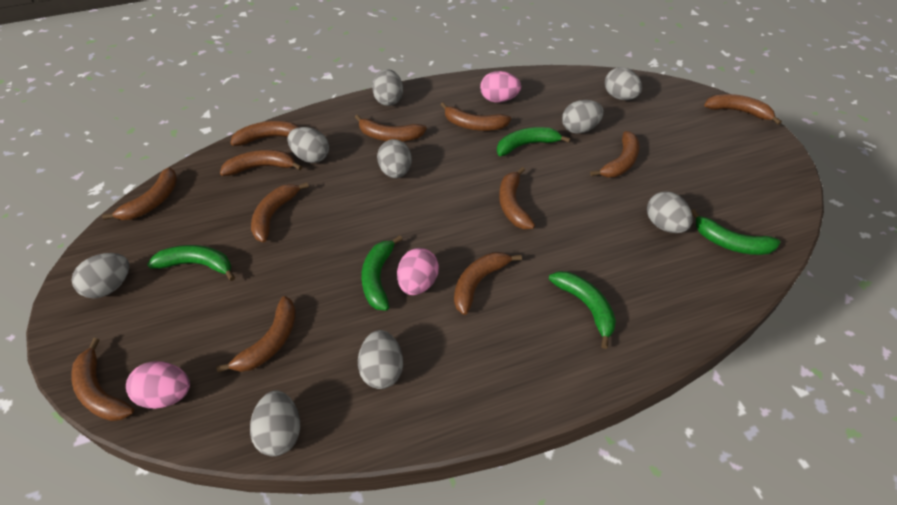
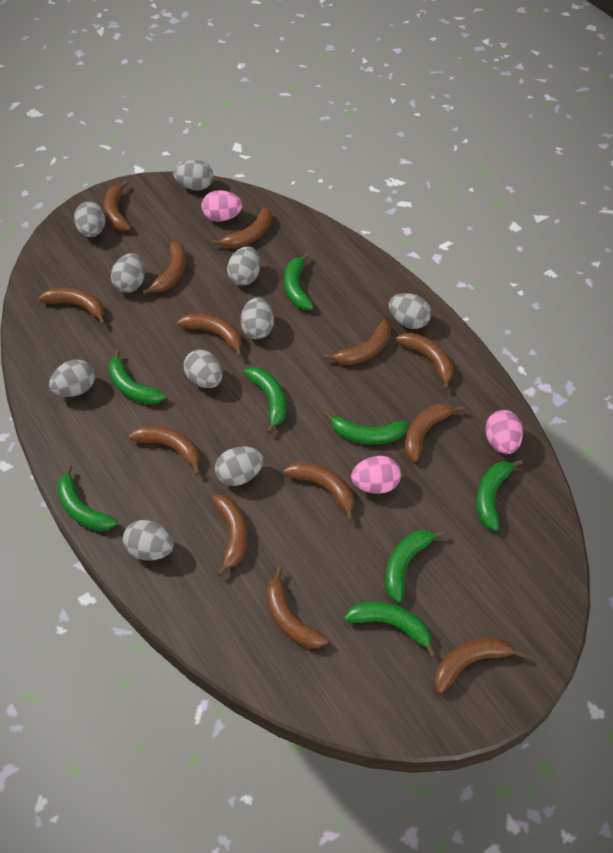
brown banana: [71,338,134,421] [102,167,177,220] [216,296,296,372] [220,150,302,176] [230,121,299,146] [251,182,309,242] [355,114,427,141] [441,102,511,131] [454,252,522,315] [499,167,535,229] [590,131,640,177] [704,94,782,125] = 12 -> [39,288,106,325] [103,180,131,231] [129,425,200,476] [142,242,186,295] [177,313,242,357] [212,207,272,248] [212,495,247,577] [266,567,328,648] [284,462,354,521] [324,320,391,365] [396,333,454,390] [405,404,464,462] [434,637,526,694] = 13
green banana: [147,245,235,281] [361,235,402,311] [497,127,571,156] [549,271,616,349] [691,209,781,255] = 5 -> [57,465,118,531] [108,349,166,405] [244,367,286,434] [284,253,314,310] [324,411,409,444] [344,602,437,657] [385,530,445,603] [477,459,523,531] = 8
grey egg: [72,253,129,298] [250,390,300,456] [287,127,329,163] [358,330,403,389] [373,69,403,106] [377,139,412,178] [562,100,604,134] [605,67,642,100] [647,191,693,233] = 9 -> [49,360,95,397] [74,202,105,237] [111,253,145,293] [123,520,174,561] [173,160,213,190] [183,349,222,388] [215,446,264,486] [227,246,260,286] [240,298,274,339] [389,293,431,329] = 10

